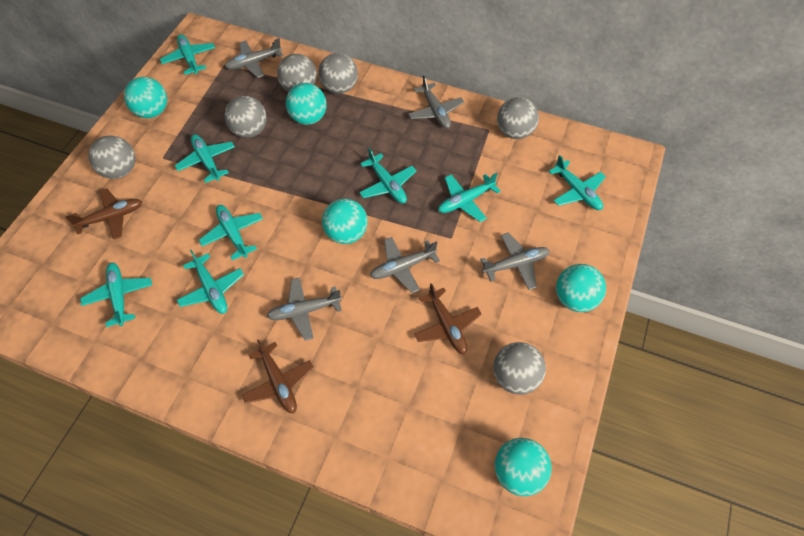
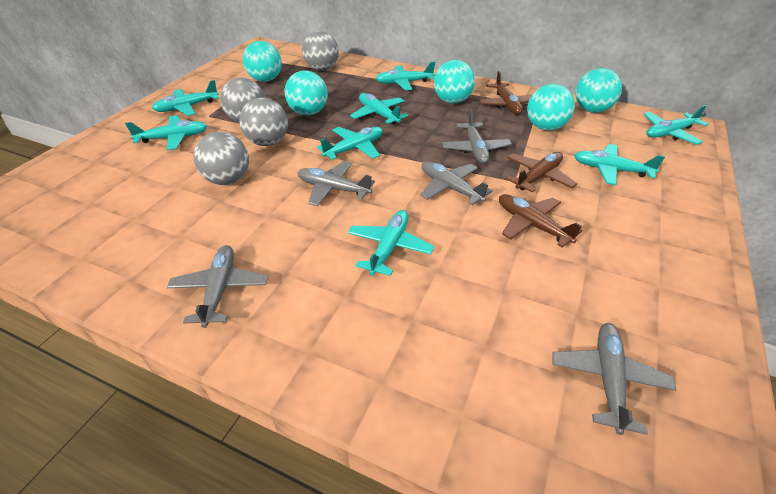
grey ball: [88,135,135,179] [224,96,267,138] [277,54,317,92] [318,53,358,94] [493,342,546,394] [497,97,539,139] = 6 -> [193,132,249,185] [220,77,265,122] [239,97,288,146] [302,31,339,71] = 4

